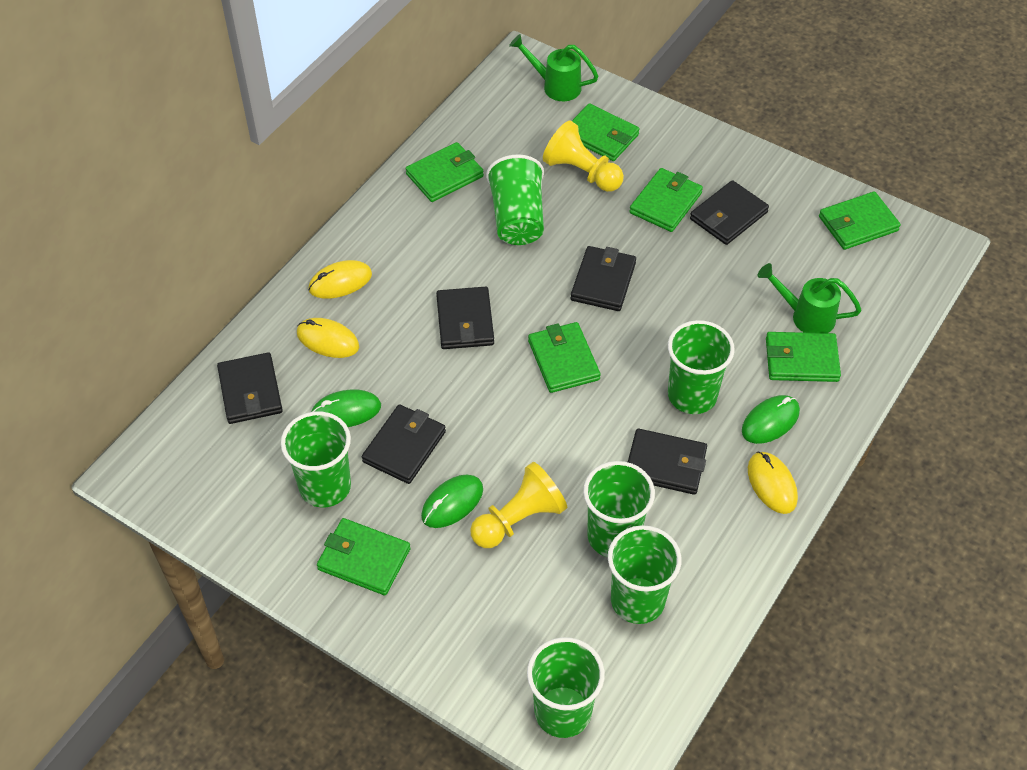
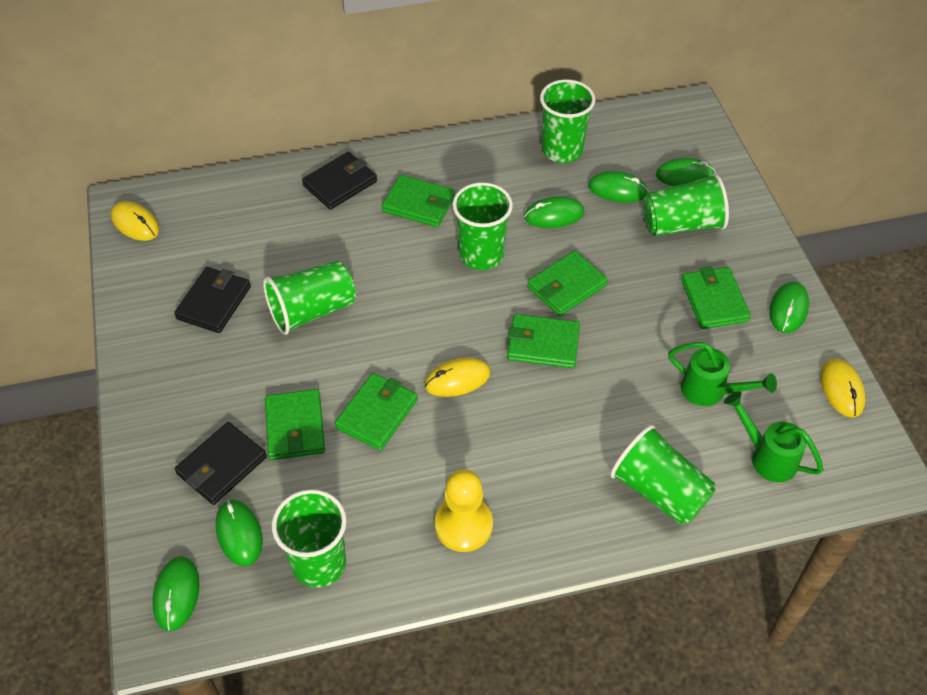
black wallet: [217,352,283,424] [362,404,446,484] [436,287,494,349] [571,246,636,311] [628,429,707,495] [690,180,769,245] = 6 -> [174,267,251,333] [175,422,267,505] [302,152,377,210] = 3
green mouse: [312,390,381,427] [421,475,483,528] [742,395,800,444] = 3 -> [152,556,200,631] [216,500,263,566] [524,196,584,228] [588,171,649,203] [656,158,716,186] [769,281,809,333] = 6
green wallet: [317,518,410,595] [406,142,484,202] [528,322,601,393] [572,103,640,161] [629,168,703,232] [766,332,841,382] [819,191,901,250] = 7 -> [265,389,325,460] [335,373,418,451] [382,175,455,227] [507,314,580,368] [527,251,608,316] [681,266,751,329] = 6
yellow pawn: [470,462,567,548] [543,120,624,192] = 2 -> [435,469,493,552] = 1

